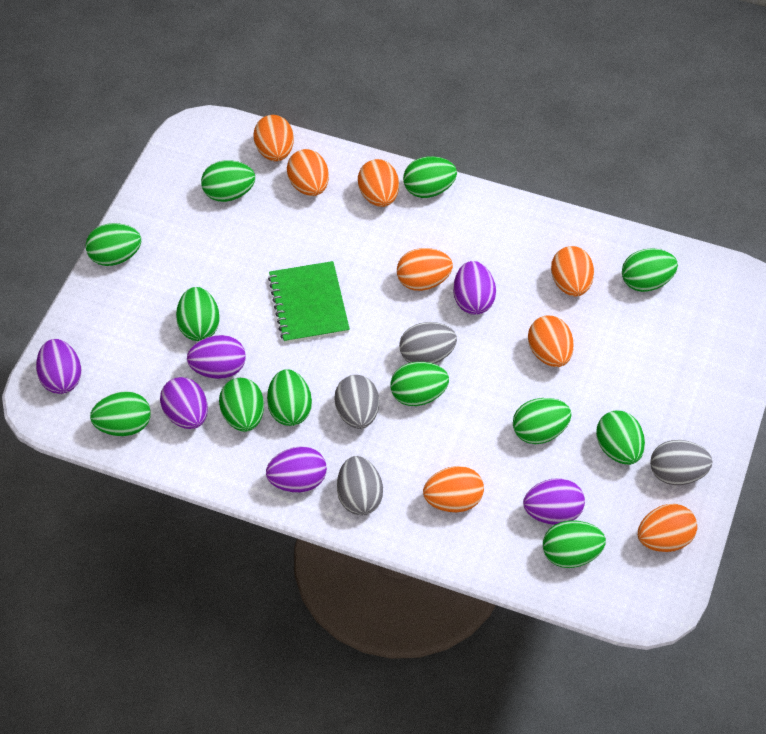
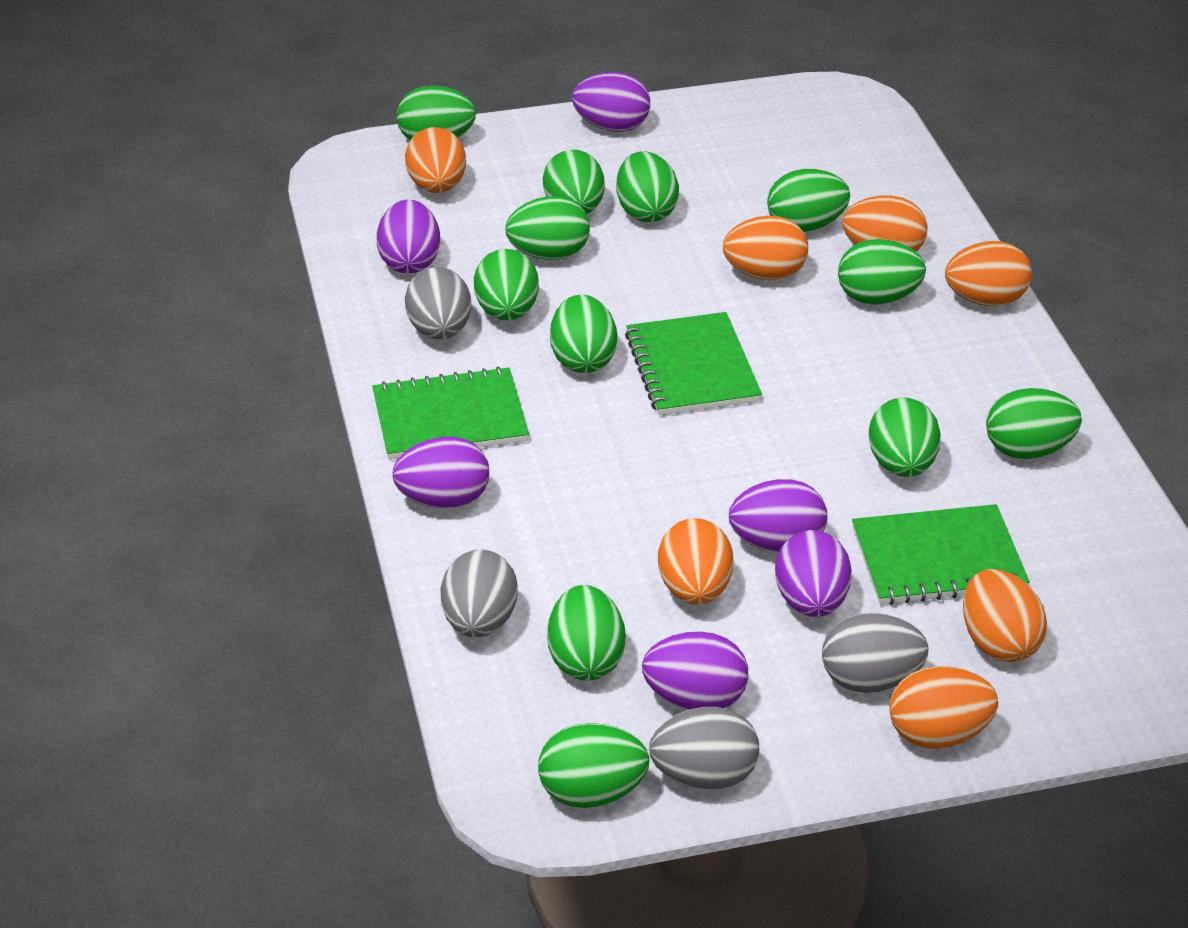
green notebook: [268,261,350,343] = 1 -> [372,367,529,460] [625,312,762,415] [852,504,1030,605] = 3
orange egg: [253,115,294,161] [287,149,329,196] [358,159,399,207] [397,248,453,291] [423,466,484,512] [528,316,574,367] [551,246,594,297] [638,504,697,552] = 8 -> [405,127,466,193] [658,518,734,605] [723,216,808,280] [843,195,927,252] [889,666,998,749] [945,241,1032,306] [963,569,1047,662] = 7

